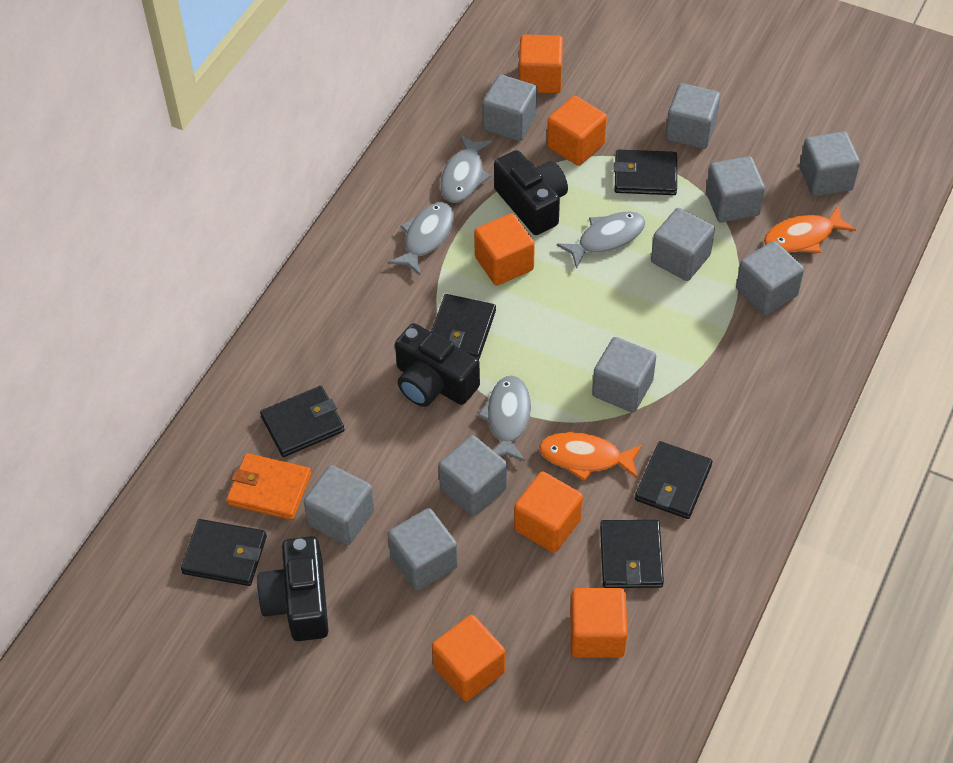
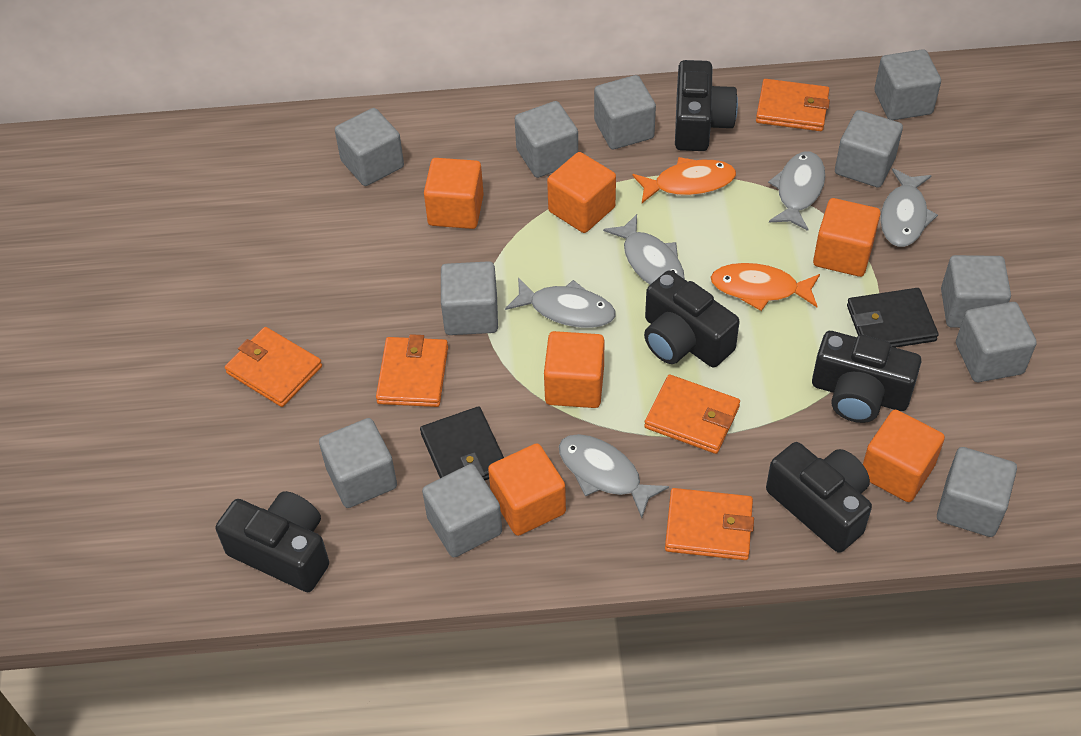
black camera: [257,536,329,641] [395,323,480,407] [494,150,568,235] = 3 -> [216,491,329,592] [644,270,740,367] [675,60,738,151] [766,442,872,553] [812,331,921,423] = 5
black wallet: [181,519,267,586] [260,386,344,457] [431,294,496,360] [600,520,664,588] [614,149,677,195] [635,441,712,519] = 6 -> [420,406,504,480] [847,288,939,348] = 2
grey cube: [304,465,375,545] [388,508,458,591] [438,435,507,516] [482,75,537,141] [592,337,656,412] [651,208,715,281] [666,83,720,149] [706,156,765,223] [736,241,804,315] [799,131,860,197] = 10 -> [319,418,397,508] [335,108,404,186] [422,464,502,557] [441,261,498,335] [515,101,578,178] [594,75,656,150] [835,110,903,188] [874,49,941,120] [937,447,1017,537] [941,255,1011,328] [956,302,1037,382] = 11
grey fish: [388,202,454,275] [440,134,493,203] [478,376,531,462] [557,212,646,269] = 4 -> [505,278,616,328] [559,434,669,518] [603,214,685,285] [768,152,825,231] [881,168,938,247] = 5
orange wallet: [226,453,311,520] = 1 -> [225,327,322,407] [376,334,448,407] [644,375,740,454] [665,488,754,560] [756,79,830,131] = 5

